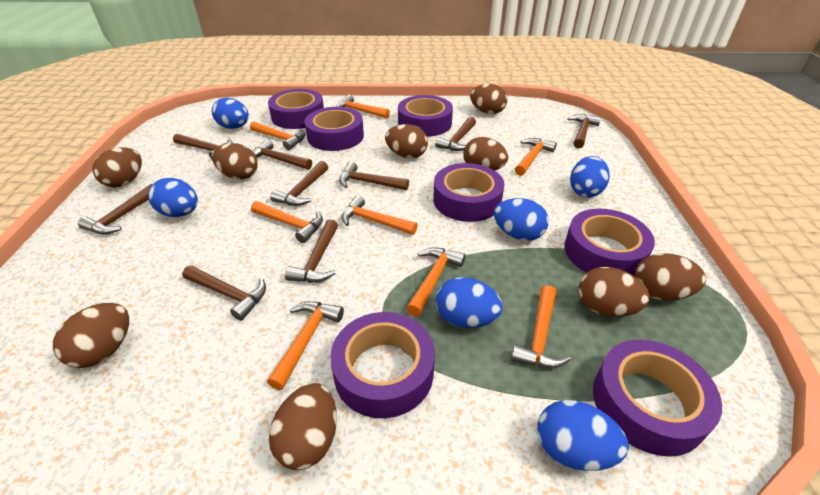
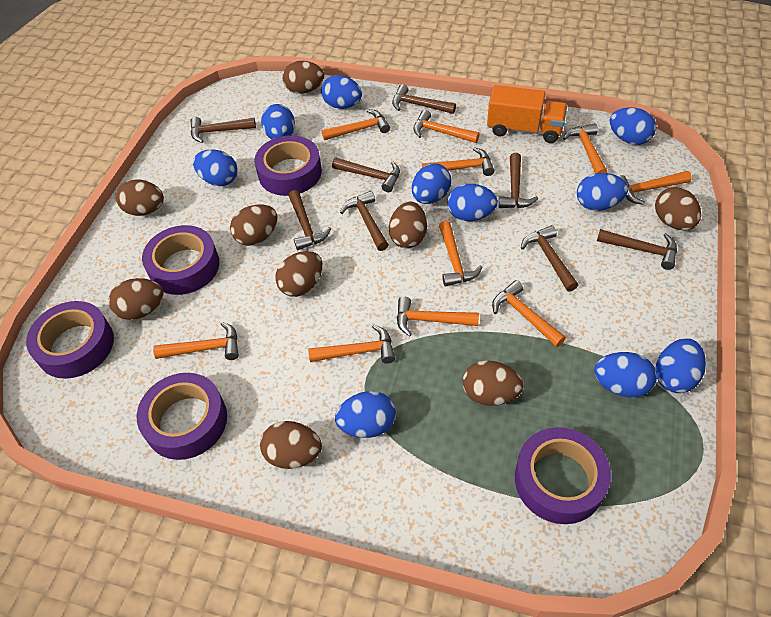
blue egg: [148,178,198,217] [212,98,249,129] [436,277,503,328] [494,198,549,241] [537,400,628,471] [570,156,610,198] = 6 -> [193,150,238,186] [261,104,295,140] [321,75,362,109] [335,391,396,438] [412,163,451,204] [447,184,498,221] [577,173,628,211] [594,352,657,398] [610,107,656,145] [655,338,706,393] = 10
brown hammer: [78,184,152,235] [173,133,233,159] [182,265,266,321] [253,140,312,170] [270,161,328,206] [285,219,338,283] [339,162,409,190] [435,117,476,151] [567,114,601,148] = 9 -> [191,117,256,143] [288,190,331,250] [332,158,400,192] [340,191,389,251] [392,84,456,114] [499,153,538,208] [521,225,578,292] [597,229,677,270] = 8
orange hammer: [250,121,305,150] [251,201,323,243] [267,301,344,390] [336,95,390,118] [341,195,418,235] [406,247,465,316] [511,285,571,369] [515,138,557,176] = 8 -> [153,322,239,360] [308,324,395,364] [321,109,390,141] [397,297,479,336] [413,110,480,143] [422,147,495,176] [439,221,483,287] [492,280,566,347] [563,123,607,173] [619,171,692,205] = 10
orange truck: none = 0 -> [487,85,567,143] = 1
purple tape: [268,89,324,129] [305,107,364,151] [330,312,435,418] [398,95,453,137] [433,163,505,222] [564,209,655,276] [593,339,722,457] = 7 -> [26,301,114,379] [137,373,227,460] [142,225,219,295] [254,135,322,196] [515,427,611,524] = 5

